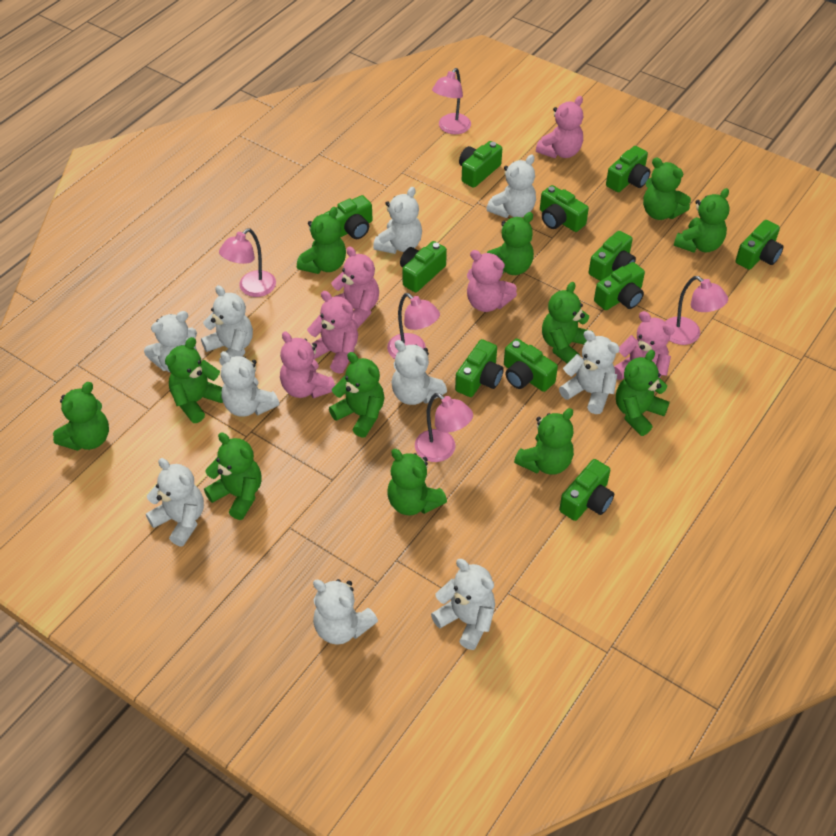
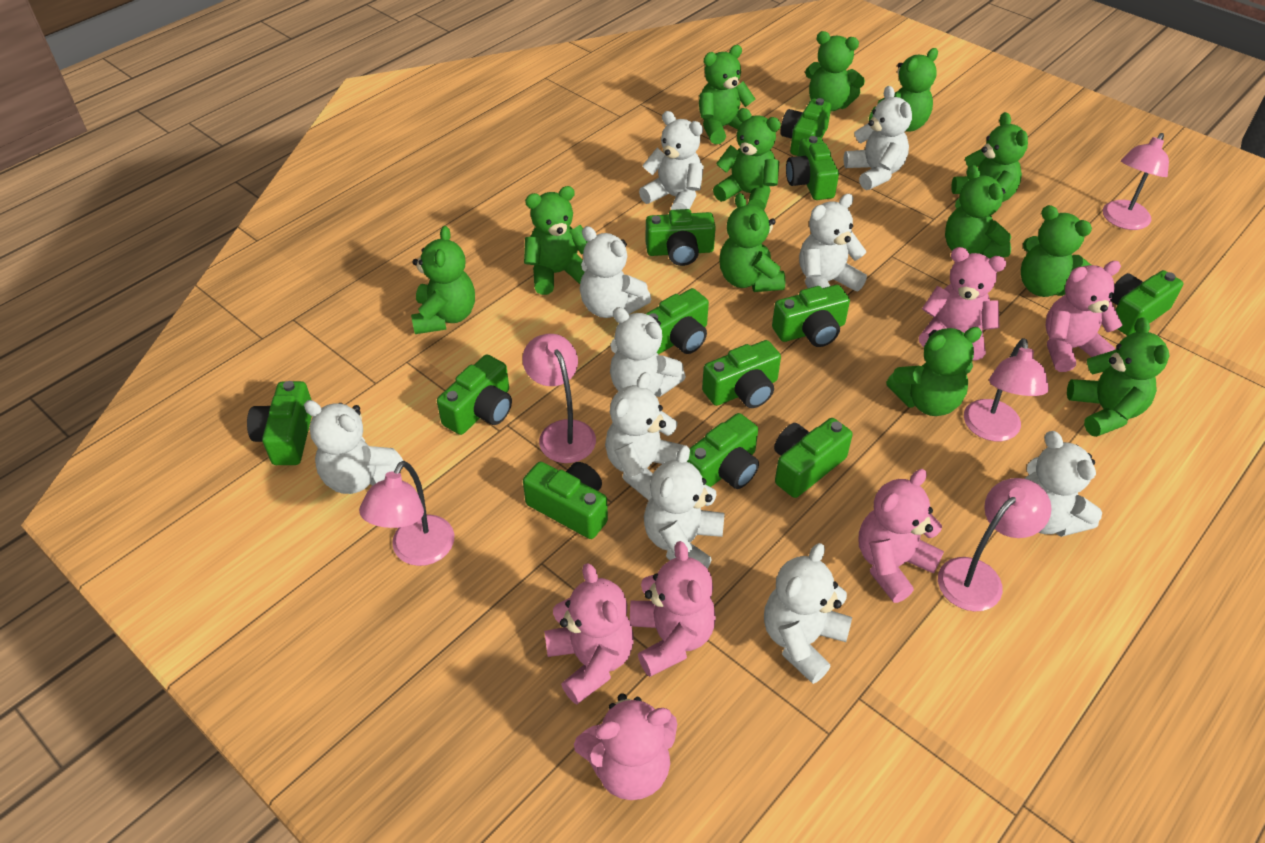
green camera: [324,195,373,239] [400,241,447,292] [455,339,504,397] [459,141,502,188] [504,338,558,392] [540,185,589,232] [559,459,614,521] [589,231,636,281] [594,262,645,310] [606,146,651,192] [735,220,783,270] = 11 -> [247,381,312,465] [437,355,512,435] [523,462,608,539] [646,209,716,266] [646,288,709,355] [687,413,759,489] [702,340,781,408] [772,285,850,347] [774,418,853,498] [781,98,831,156] [786,136,839,200] [1111,270,1183,336] = 12

